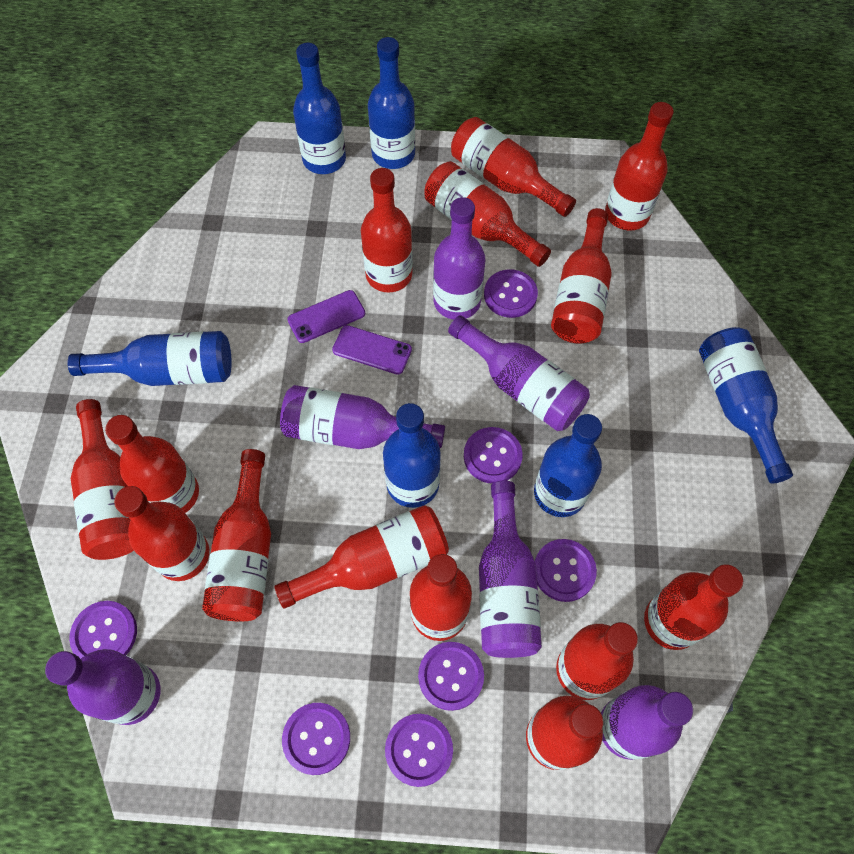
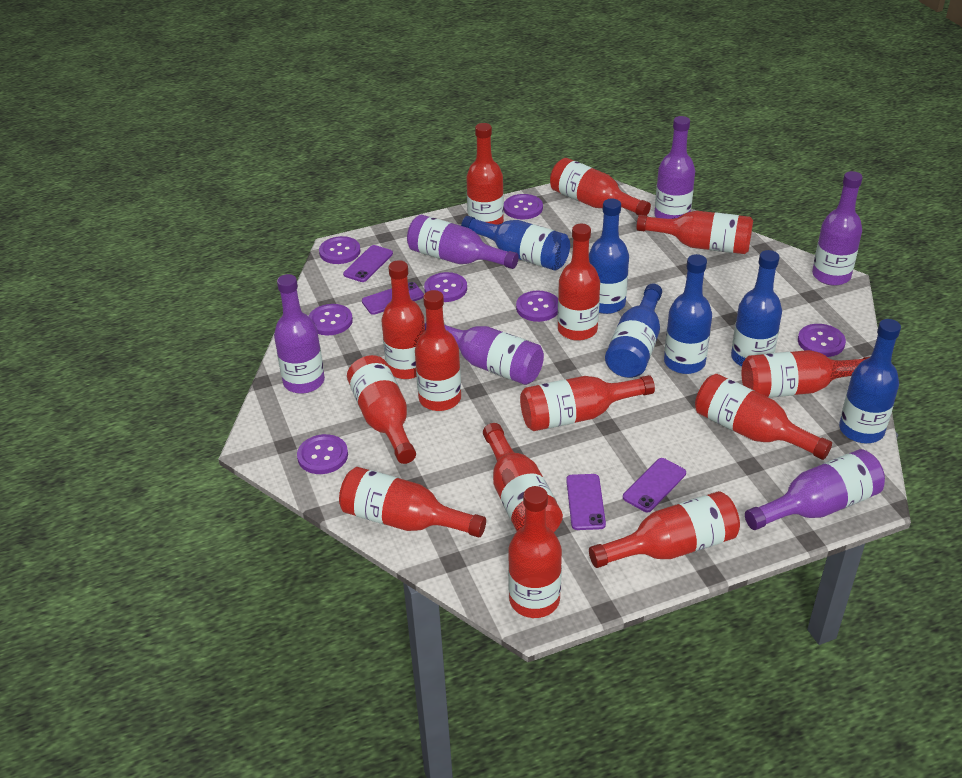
purple phone: [287,290,365,343] [332,325,412,375] = 2 -> [343,245,393,282] [362,282,424,315] [566,474,606,530] [623,458,686,512] = 4

